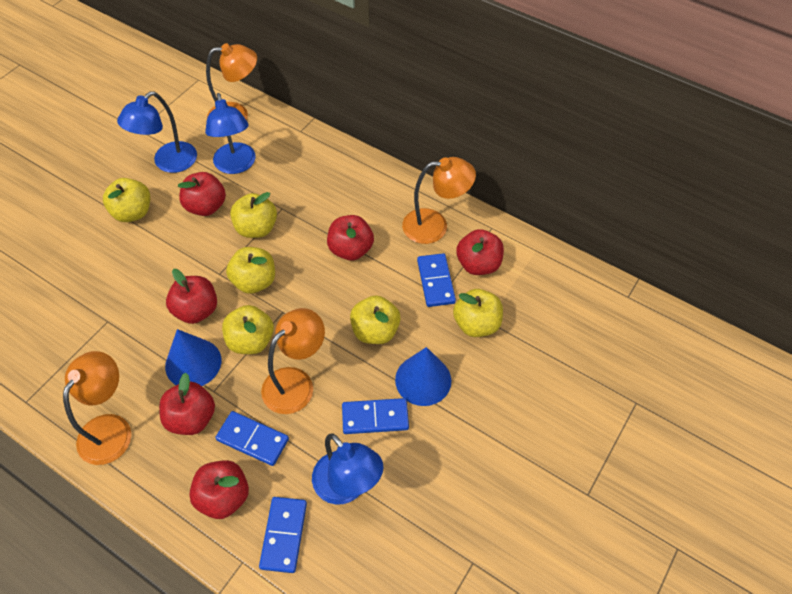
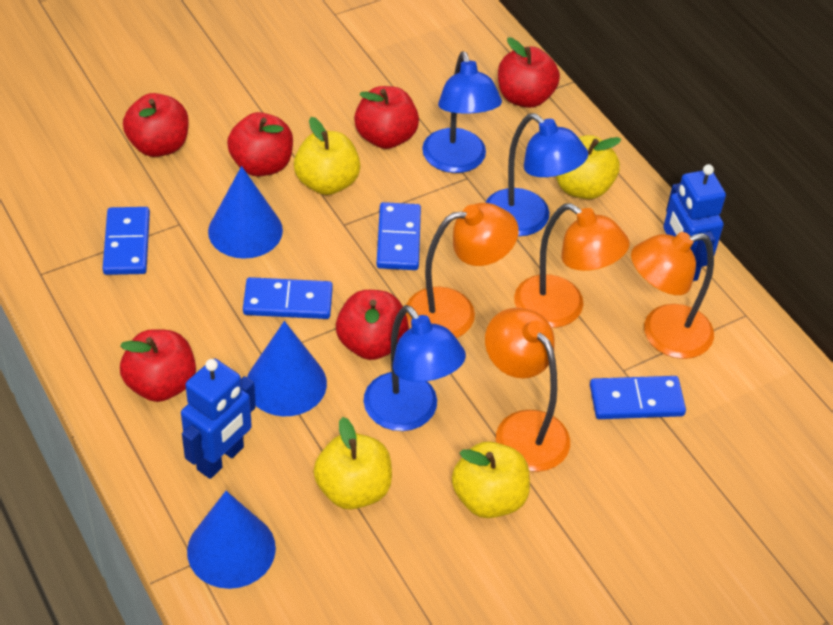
blue cone: [165,329,221,386] [395,347,451,406] = 2 -> [187,491,276,589] [208,166,283,259] [247,321,327,416] = 3
blue robot: none = 0 -> [181,358,256,479] [663,164,726,281] = 2
yellow apple: [103,178,150,222] [222,305,274,354] [226,247,275,294] [230,192,277,238] [350,295,401,344] [453,289,503,337] = 6 -> [294,117,361,195] [314,417,392,510] [452,441,530,518] [556,135,621,199] = 4

